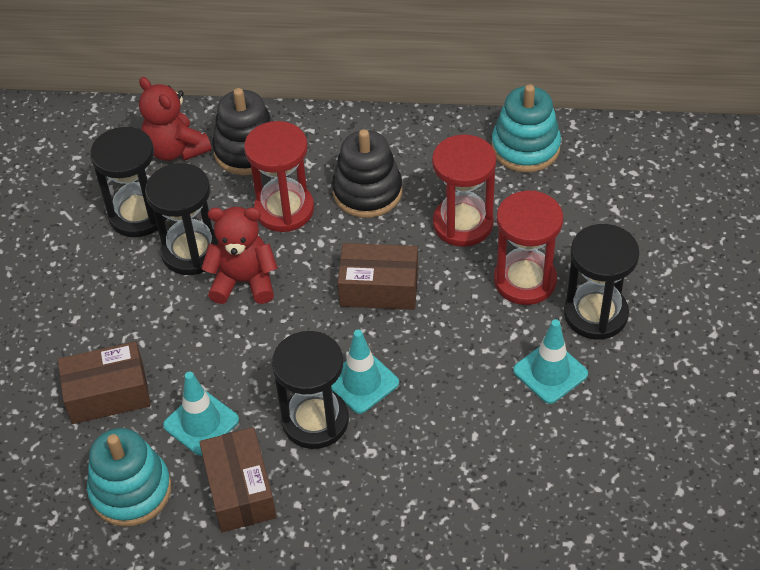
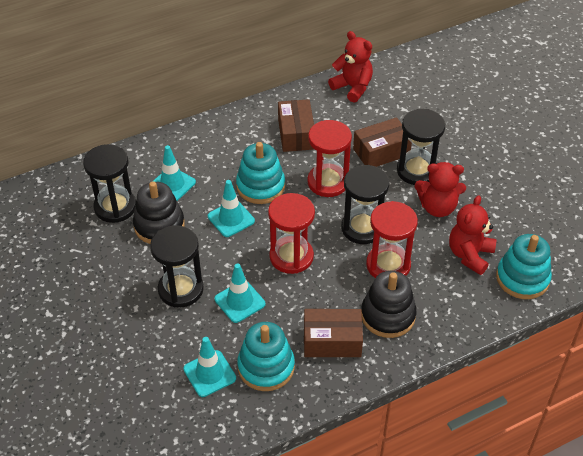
red teddy bear: [139,77,212,161] [201,207,278,304] = 2 -> [328,31,373,103] [415,162,466,217] [449,195,496,275] = 3
turquoise stacking toy: [87,428,171,527] [491,84,561,172] = 2 -> [236,142,285,204] [237,322,295,391] [496,234,552,299] = 3
turquoise traffic cone: [163,372,239,456] [331,330,399,414] [513,319,588,404] = 3 -> [153,145,196,201] [183,337,236,397] [208,180,255,237] [215,263,265,323] = 4

